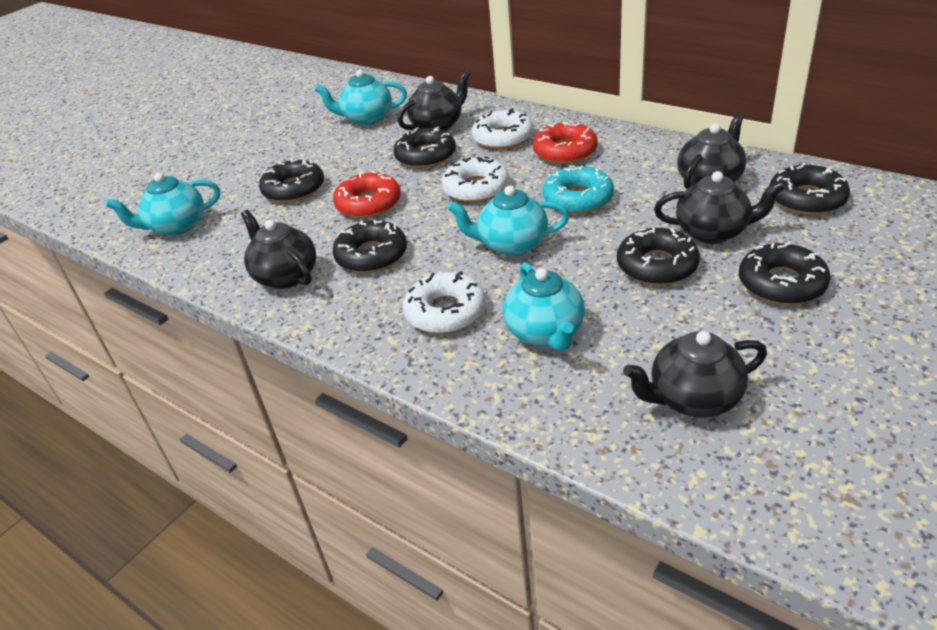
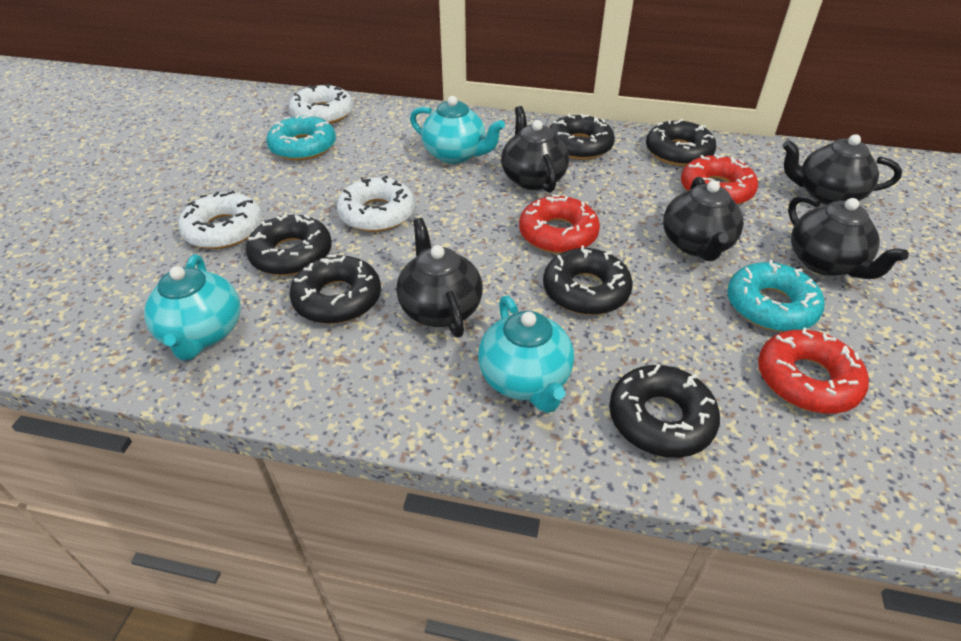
red donut: [333,171,401,218] [533,121,598,164] = 2 -> [519,194,600,254] [681,154,758,205] [758,327,869,413] = 3
turquoise donut: [542,165,614,214] = 1 -> [266,114,336,161] [727,260,825,332] = 2
turquoise teapot: [106,173,220,236] [315,70,407,125] [448,186,569,256] [503,262,585,351] = 4 -> [144,254,241,361] [410,96,505,164] [478,296,574,413] = 3

